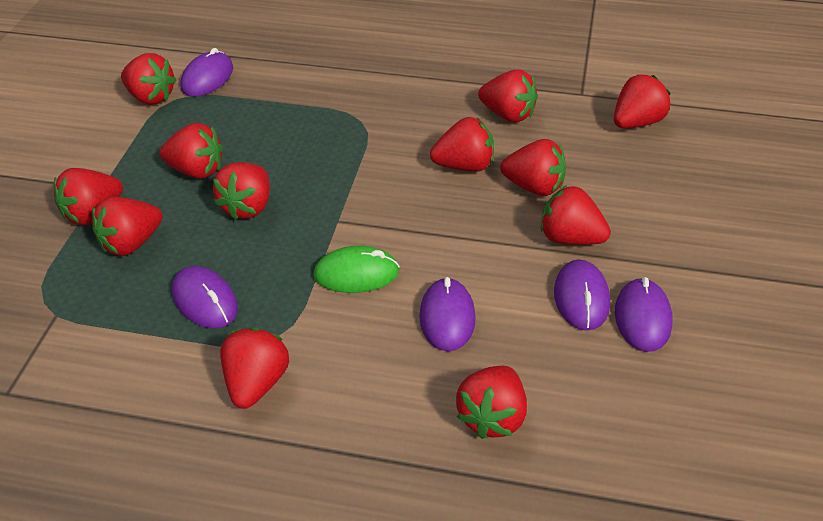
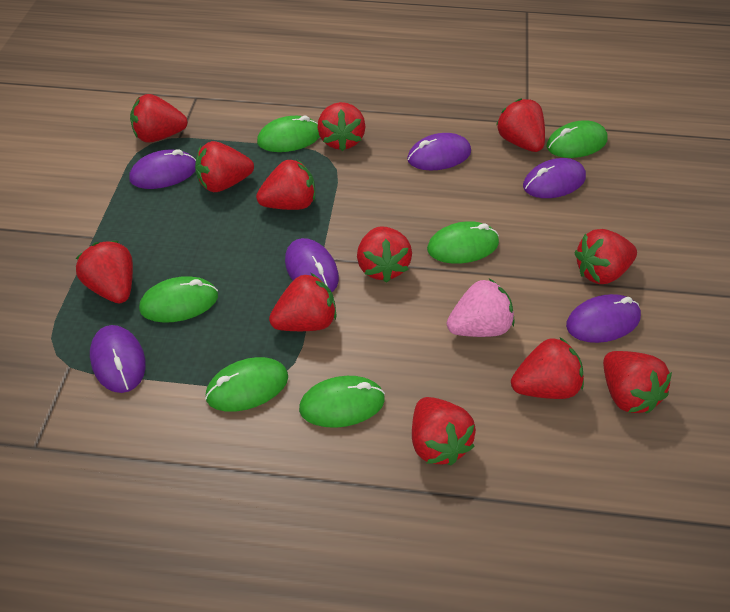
green mouse: [313,246,400,293] = 1 -> [139,276,218,323] [205,357,288,412] [257,116,320,152] [299,376,385,428] [427,221,499,264] [546,120,608,158] = 6
pink strawberry: none = 0 -> [447,279,514,337] = 1
purple mouse: [172,266,238,328] [180,48,233,97] [419,277,476,351] [554,260,610,331] [615,277,673,352] = 5 -> [90,325,146,393] [129,149,196,189] [285,238,339,292] [407,133,471,170] [523,158,586,198] [566,294,641,343] = 6

